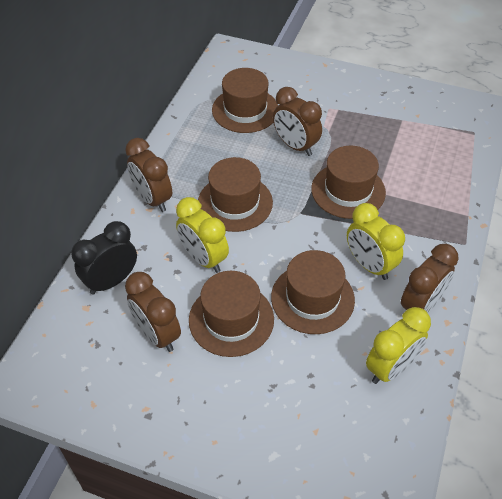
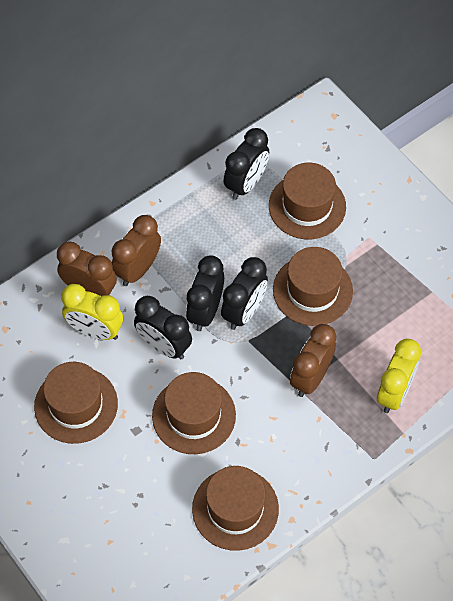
black clock: [71,221,137,295] = 1 -> [134,296,192,359] [186,255,224,331] [221,257,268,330] [223,128,269,200] = 4
brown clock: [125,138,172,212] [125,272,181,352] [273,87,322,156] [401,244,459,313] = 4 -> [57,241,117,296] [112,215,161,286] [290,324,336,397] = 3
yellow clock: [176,197,229,273] [347,203,405,280] [366,307,431,384] = 3 -> [61,284,123,340] [377,339,421,413] = 2

